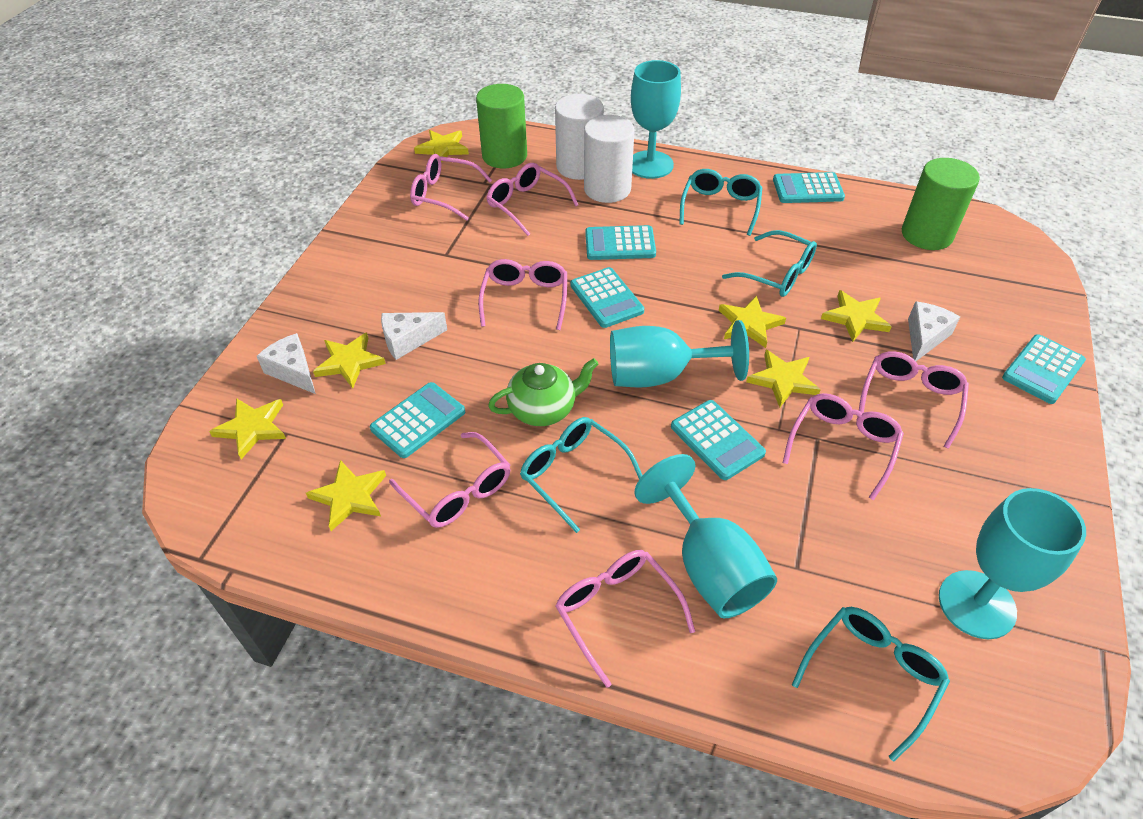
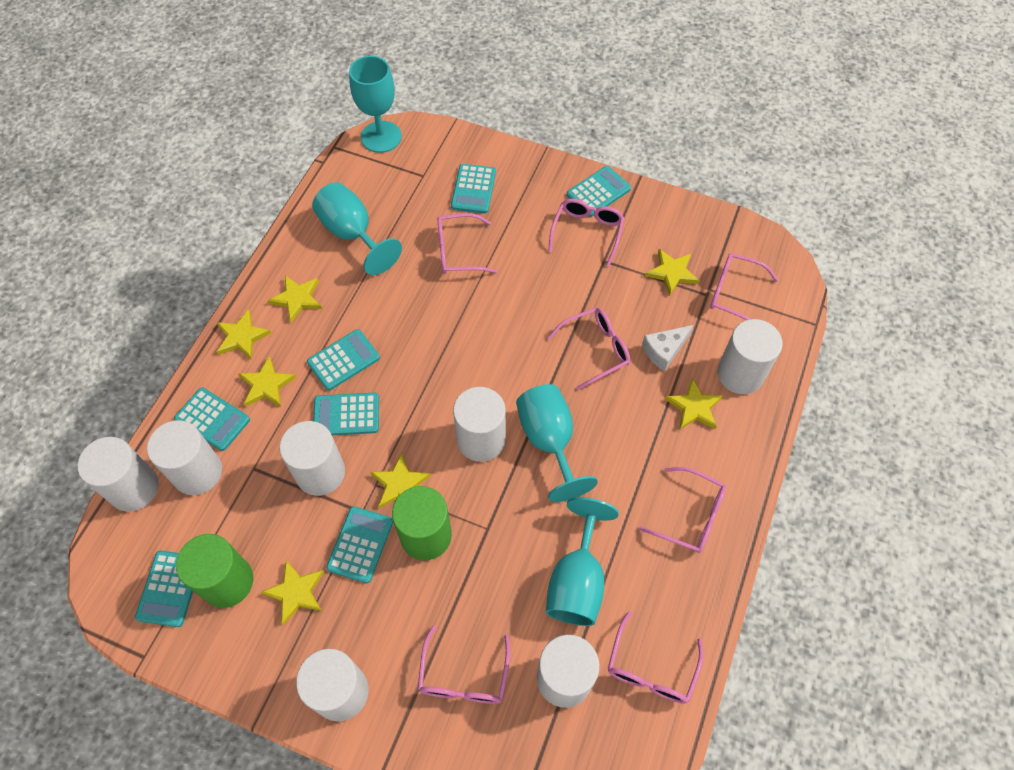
green teapot: [488,358,599,426] = 1 -> none = 0
turquoise calculator: [370,382,465,458] [570,267,644,328] [585,225,656,260] [671,400,766,480] [773,172,845,203] [1002,334,1086,404] = 6 -> [135,551,193,627] [174,388,250,451] [307,329,380,391] [313,393,379,435] [326,506,393,583] [451,164,496,214] [567,166,631,217] = 7
turquoise glasses: [520,417,643,533] [679,169,762,236] [722,230,817,297] [792,607,950,761] = 4 -> none = 0
white cheese: [257,333,316,394] [381,312,447,360] [908,301,960,361] = 3 -> [642,325,694,372] = 1
white cylinder: [555,94,604,180] [584,115,634,203] = 2 -> [78,437,159,511] [147,420,222,495] [279,421,345,496] [296,648,369,721] [453,387,506,462] [537,635,599,708] [717,319,783,394] = 7

